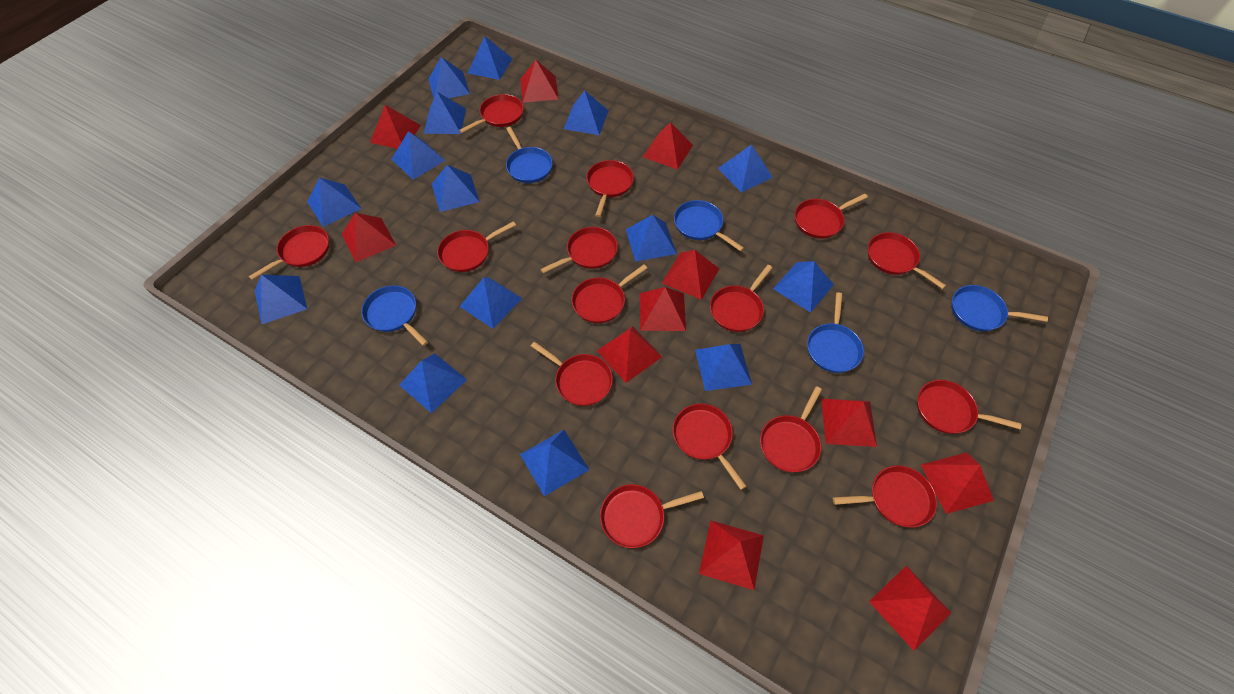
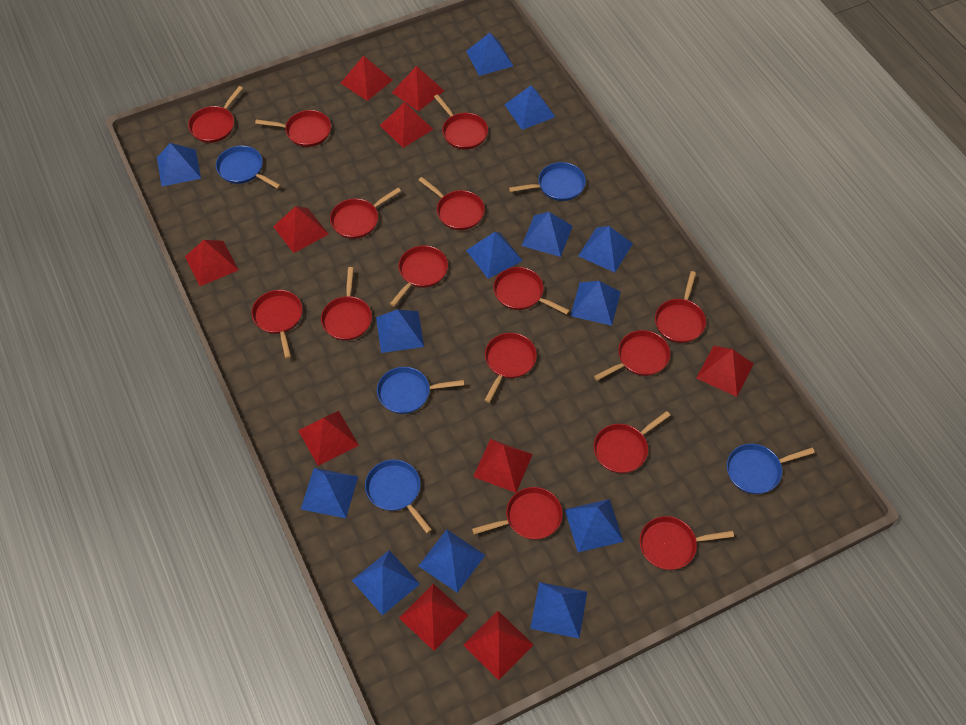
blue pyramid: [255,275,307,324] [307,177,361,227] [391,131,445,180] [399,353,467,413] [424,92,466,134] [429,57,470,98] [432,165,480,212] [459,277,522,329] [468,36,513,80] [520,430,589,496] [564,91,609,135] [626,215,677,262] [695,344,752,391] [718,144,773,193] [773,261,834,313] = 15 -> [157,143,201,186] [301,468,358,518] [352,550,420,616] [376,309,424,353] [419,529,485,593] [466,33,513,76] [466,232,523,279] [504,85,555,130] [522,212,573,257] [530,582,587,638] [565,499,624,552] [570,281,621,326] [578,226,633,272] = 13
red pyramid: [342,213,396,262] [370,105,421,149] [520,60,559,103] [597,326,662,383] [640,287,686,331] [643,122,693,170] [662,250,719,300] [699,521,764,590] [821,399,877,447] [869,566,951,651] [921,452,994,514] = 11 -> [185,240,238,286] [273,206,328,253] [298,411,359,466] [341,56,393,101] [380,102,433,148] [392,66,444,111] [399,584,469,651] [463,611,534,680] [473,439,533,493] [696,346,754,397] = 10

